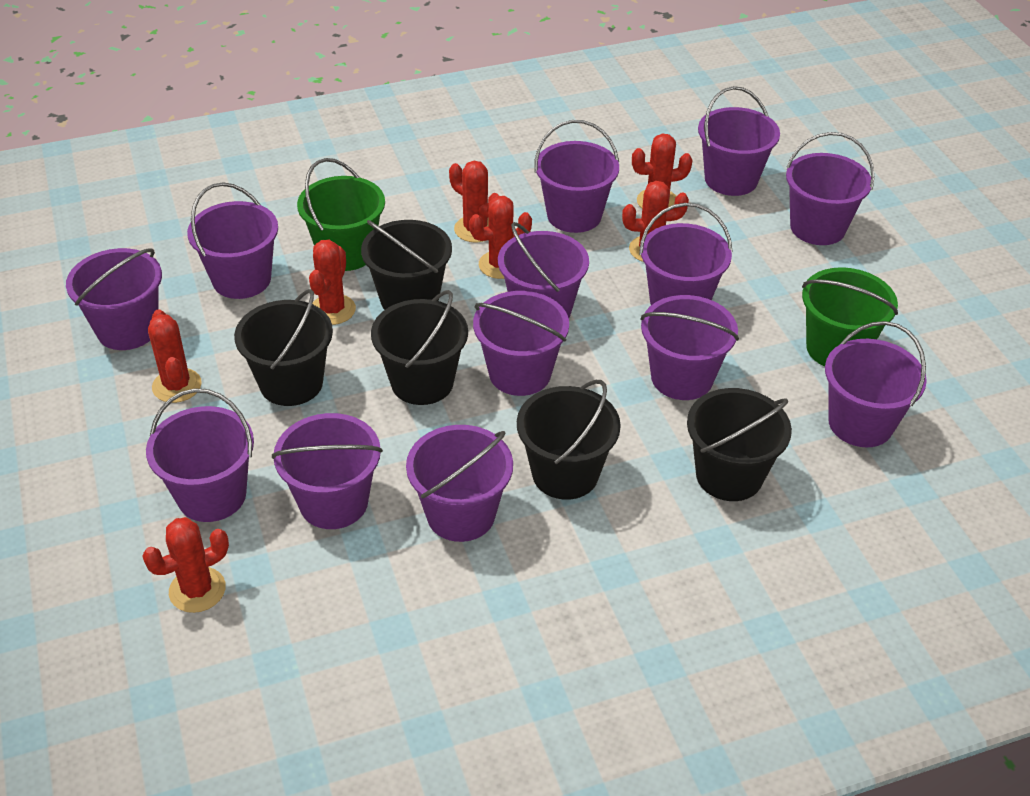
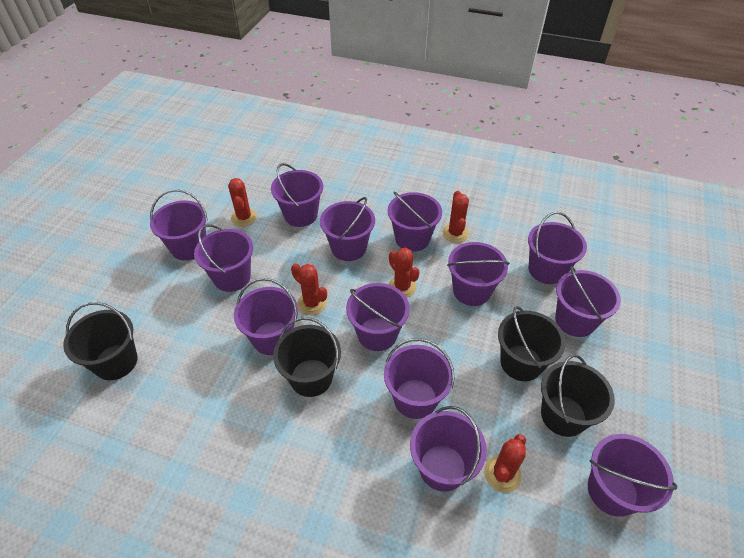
black bucket: [234,289,333,406] [361,220,452,310] [371,290,468,405] [517,380,621,500] [687,388,792,501] = 5 -> [63,302,137,380] [273,317,341,397] [498,306,566,381] [541,354,615,437] = 4
green bucket: [297,158,385,271] [802,267,898,366] = 2 -> none = 0
red cactus: [142,517,229,613] [148,309,202,403] [309,240,356,325] [449,161,499,242] [469,196,532,279] [622,181,689,262] [632,134,693,208] = 7 -> [228,178,257,226] [291,263,327,315] [388,248,420,298] [442,191,469,243] [484,434,526,493] = 5

